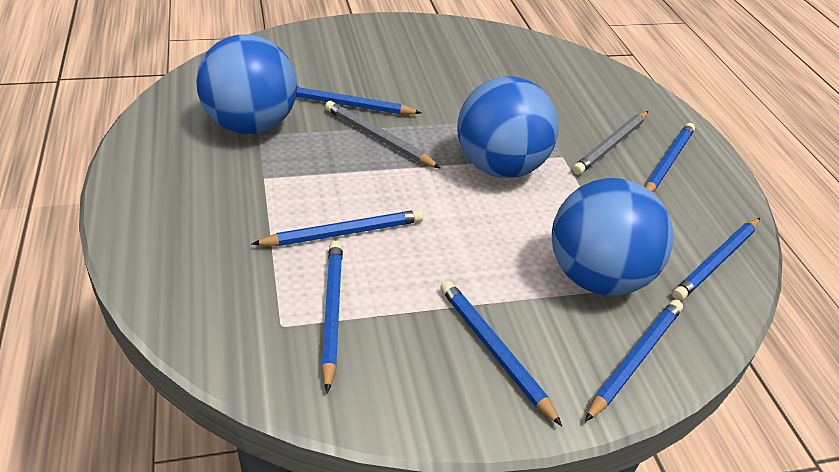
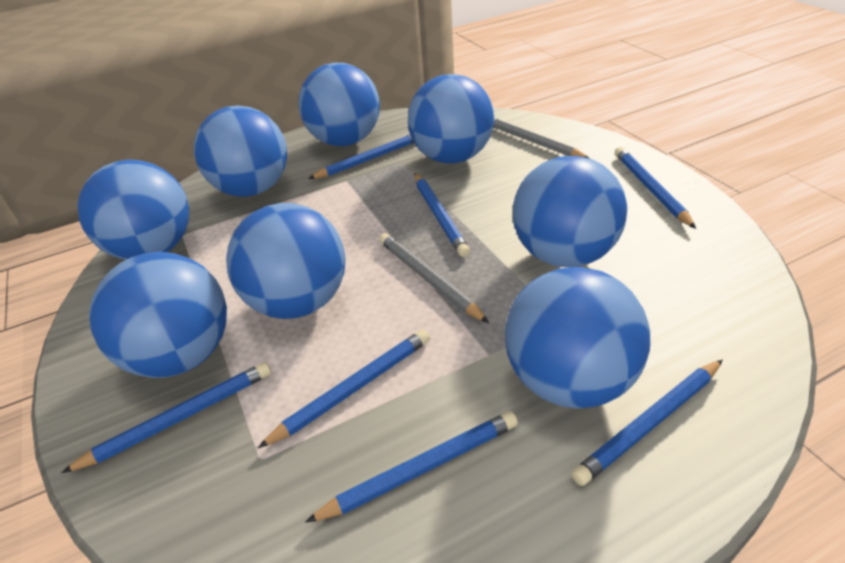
blue ball: [196,34,297,134] [458,76,559,178] [552,178,673,296] = 3 -> [77,160,189,260] [90,252,227,378] [194,106,287,197] [226,203,345,319] [298,63,380,146] [408,74,494,164] [505,267,650,409] [513,156,627,267] = 8

